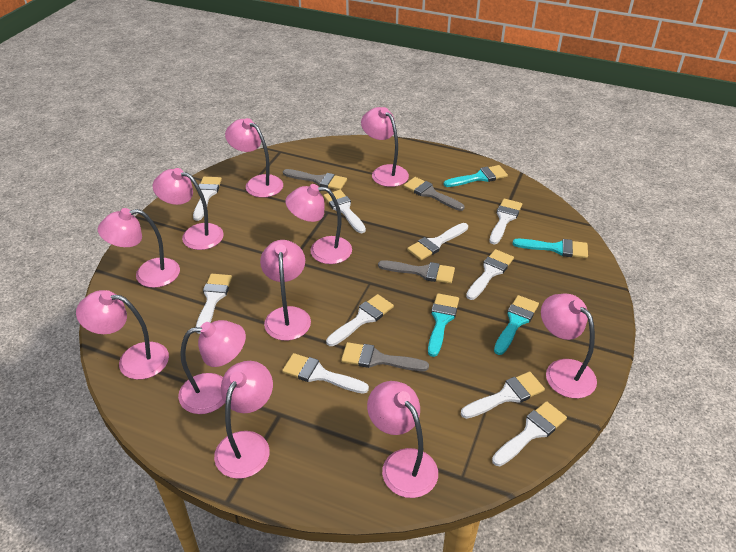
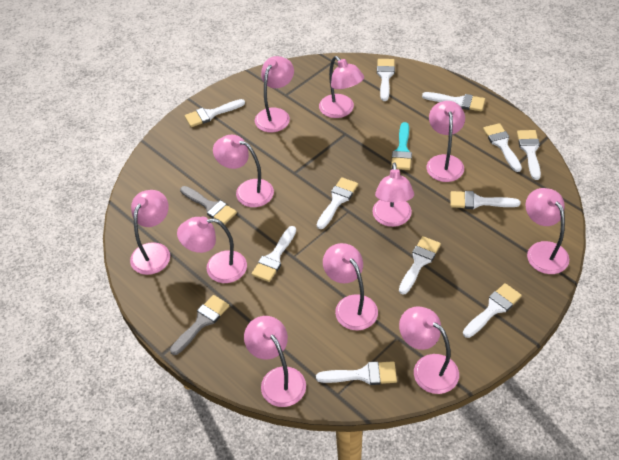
grey brush: [283,169,347,190] [341,342,429,371] [378,260,455,284] [404,177,465,211] = 4 -> [170,295,229,355] [180,186,237,224] = 2
turquoise brush: [428,293,459,357] [444,165,508,187] [494,295,539,355] [512,239,588,258] = 4 -> [391,122,412,170] = 1
white brush: [193,177,222,221] [196,274,232,334] [282,353,369,394] [324,190,366,233] [326,294,394,346] [407,223,468,260] [461,372,545,419] [466,249,514,300] [489,199,522,244] [492,401,567,466] = 10 -> [185,99,245,127] [252,226,296,282] [316,361,397,385] [317,177,358,229] [377,59,395,101] [399,236,441,294] [422,92,485,111] [450,191,520,209] [463,283,522,338] [483,123,522,172] [517,130,541,180] = 11

